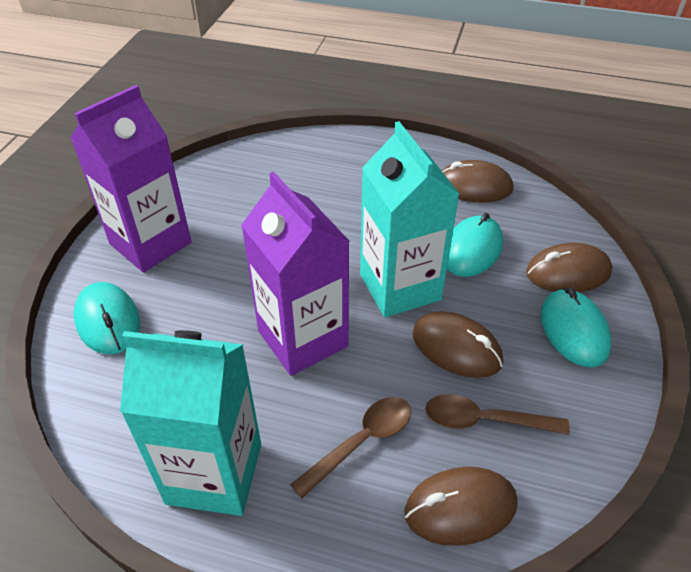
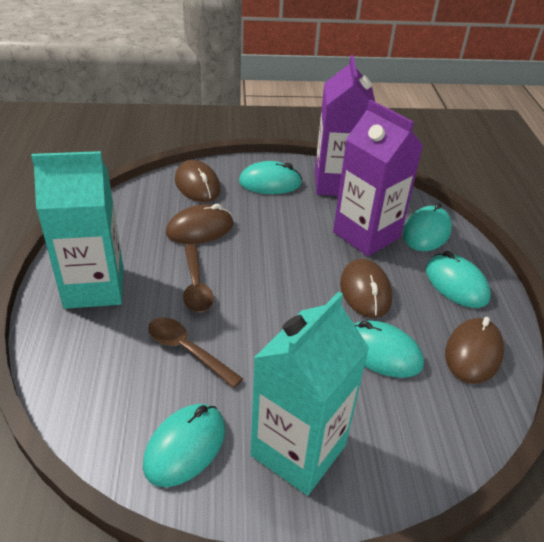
turquoise mouse: [74,282,140,354] [447,213,503,277] [541,288,611,367] = 3 -> [143,404,225,487] [239,161,302,194] [354,321,424,378] [403,203,452,251] [426,251,491,308] = 5

